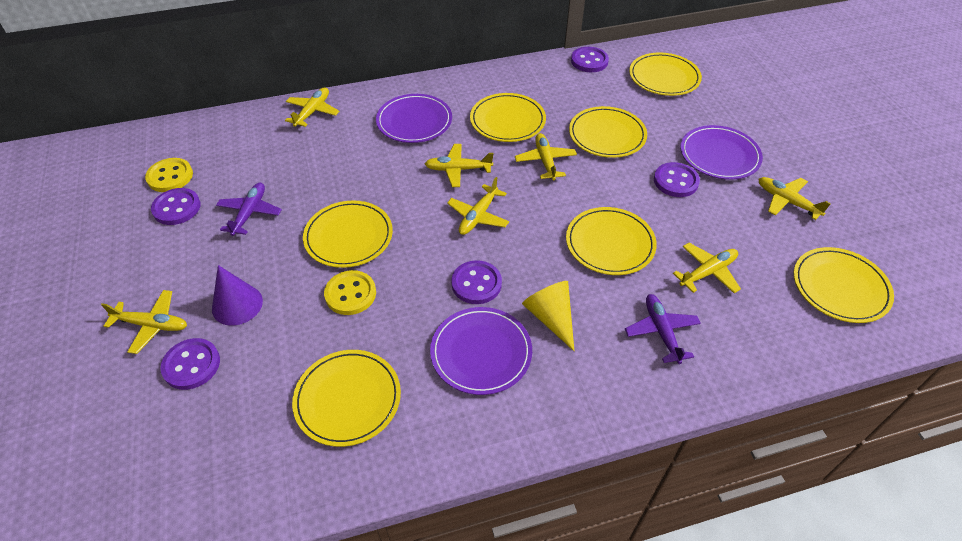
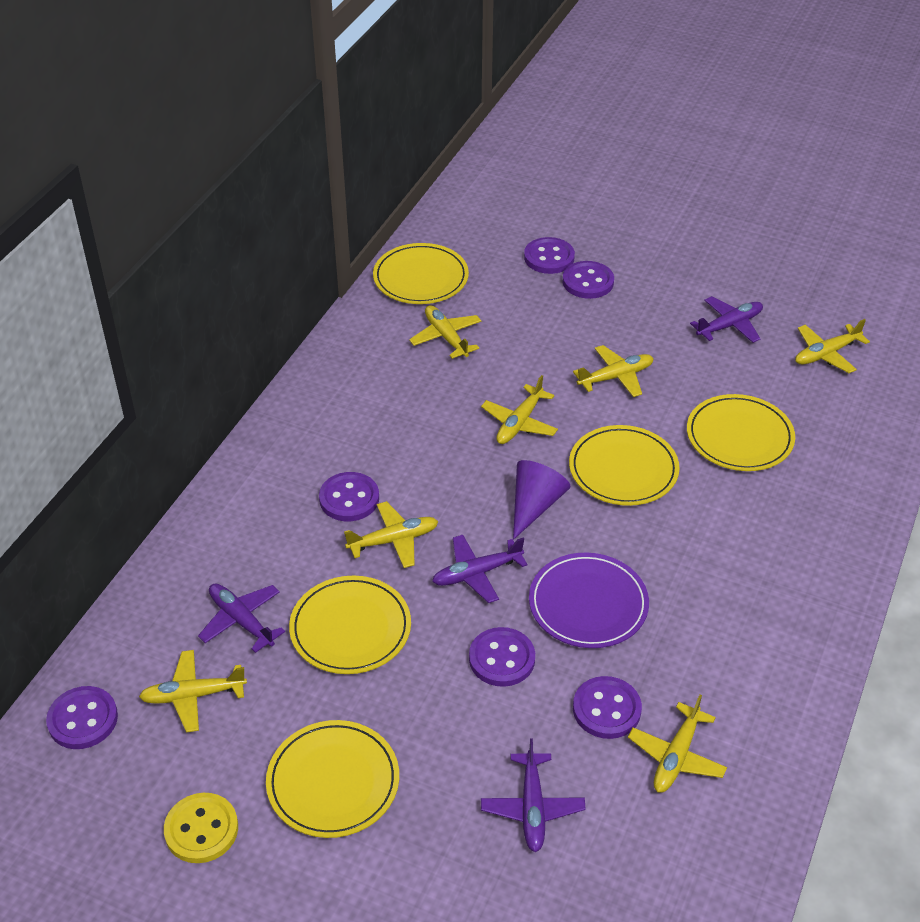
purple button: [151,188,201,225] [160,338,220,390] [451,260,502,304] [571,47,609,72] [654,162,700,197] = 5 -> [46,686,118,749] [319,472,379,521] [469,627,535,687] [524,237,575,274] [562,261,614,299] [573,676,642,739] = 6
purple plane: [216,183,282,236] [625,294,701,364] = 2 -> [198,583,285,653] [432,535,528,603] [481,738,586,852] [690,296,763,343] = 4
purple plate: [376,94,452,143] [430,307,532,395] [681,125,763,180] = 3 -> [529,553,649,648] = 1
yellow button: [145,158,193,192] [324,270,376,315] = 2 -> [164,793,238,863] = 1
yellow cone: [522,281,574,351] = 1 -> none = 0
yellow plate: [292,350,401,447] [303,200,393,268] [470,93,546,142] [566,207,657,275] [569,106,647,158] [629,52,702,96] [794,247,894,323] = 7 -> [266,720,399,838] [289,576,411,674] [373,243,469,304] [569,425,680,506] [687,394,795,471] = 5

